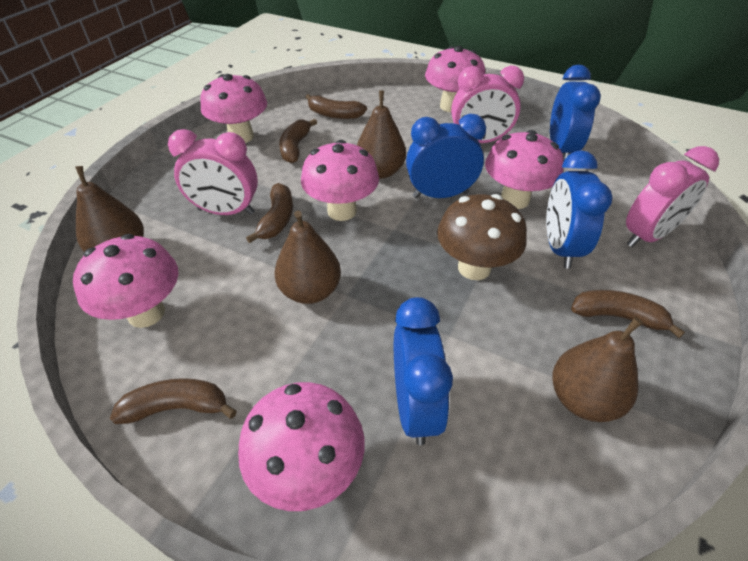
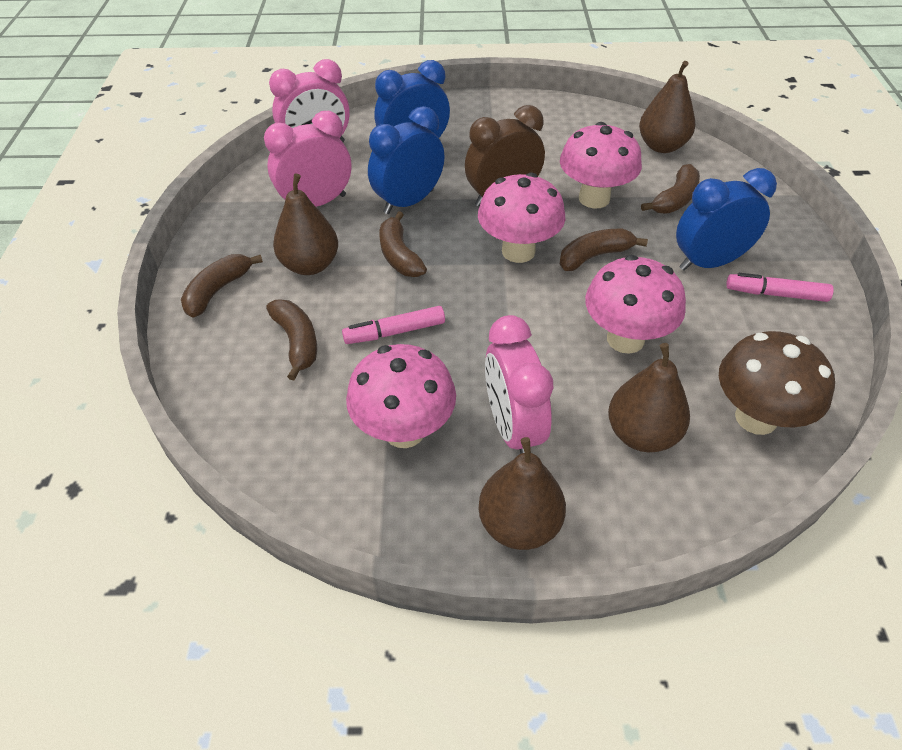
blue clock: [394,297,453,445] [406,114,486,198] [546,150,613,269] [550,65,601,160] = 4 -> [368,106,445,214] [375,60,450,141] [676,168,777,271] = 3
brown clock: none = 0 -> [465,105,545,207] = 1
pink marker: none = 0 -> [342,306,445,344] [726,273,834,302] = 2
pink mushroom: [73,234,179,328] [200,74,267,143] [238,382,365,511] [301,140,379,221] [425,46,485,112] [485,130,564,209] = 6 -> [346,344,456,448] [478,172,565,263] [560,122,642,208] [585,255,686,354] = 4

